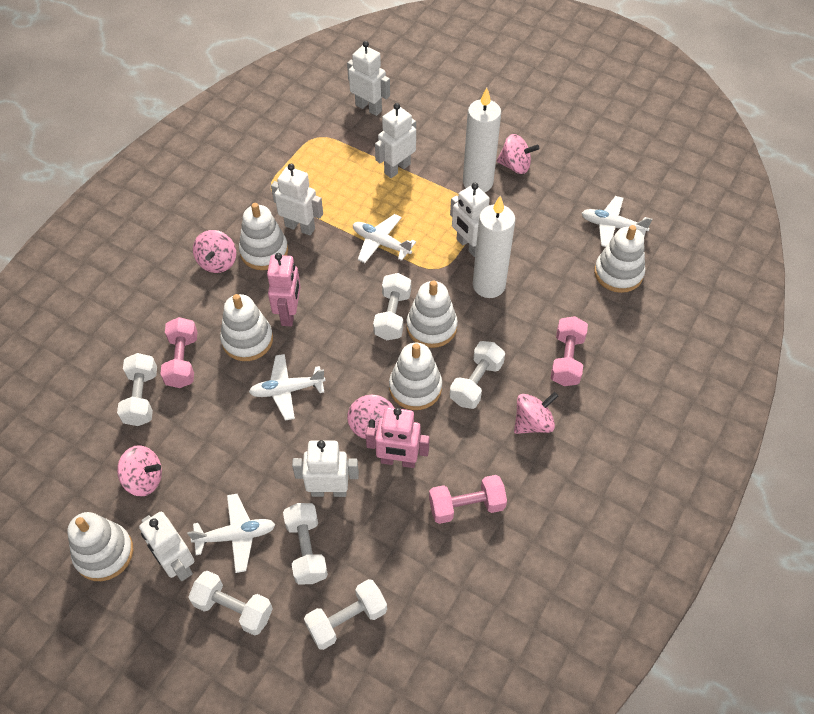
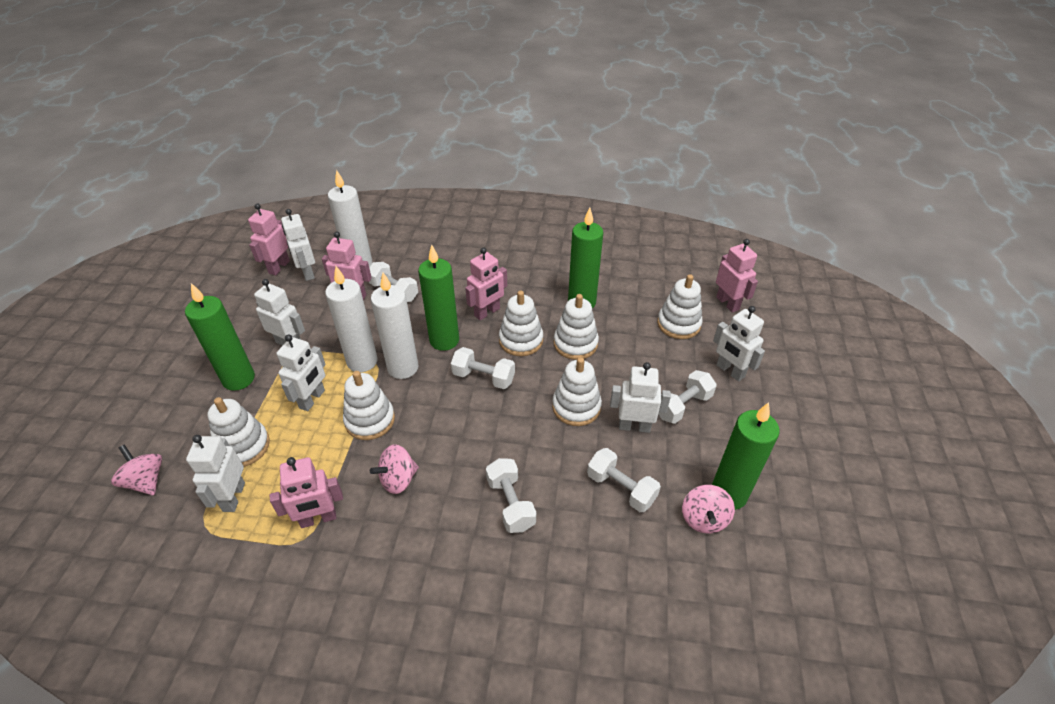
green candle: none = 0 -> [185,283,255,391] [418,245,459,351] [568,208,603,308] [712,402,779,510] = 4
pink dumbbell: [160,317,197,388] [429,475,507,524] [551,316,588,386] = 3 -> none = 0
pink robot: [267,253,301,327] [365,407,430,468] = 2 -> [248,203,290,275] [270,457,343,528] [322,232,372,300] [465,247,507,320] [716,239,758,313] = 5
pink spinning top: [117,445,162,497] [193,230,236,273] [347,395,394,439] [497,134,539,174] [514,392,558,434] = 5 -> [111,444,162,495] [370,444,419,494] [682,485,735,534] = 3
white candle: [463,88,501,193] [473,196,516,298] = 2 -> [325,266,378,372] [328,170,372,267] [371,273,418,379] = 3
white dumbbell: [117,353,157,426] [189,571,273,636] [283,503,328,585] [304,579,387,650] [373,273,411,340] [450,341,505,409] = 6 -> [369,262,418,302] [451,347,515,389] [486,458,536,533] [587,448,661,512] [658,370,717,424] = 5
white plane: [187,494,276,573] [249,354,326,421] [353,214,416,263] [582,196,652,247] = 4 -> none = 0

